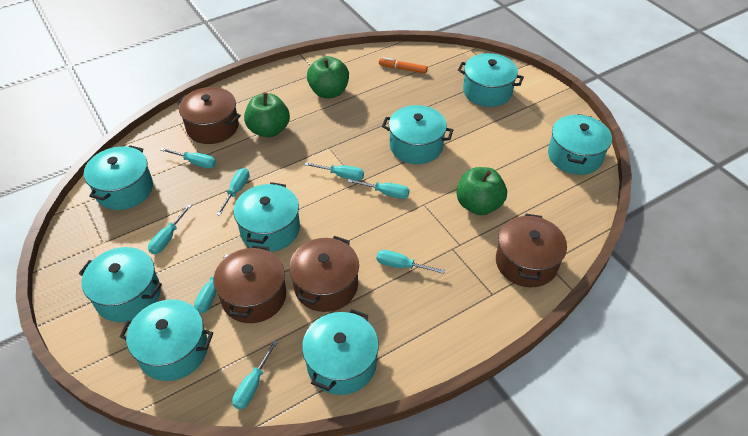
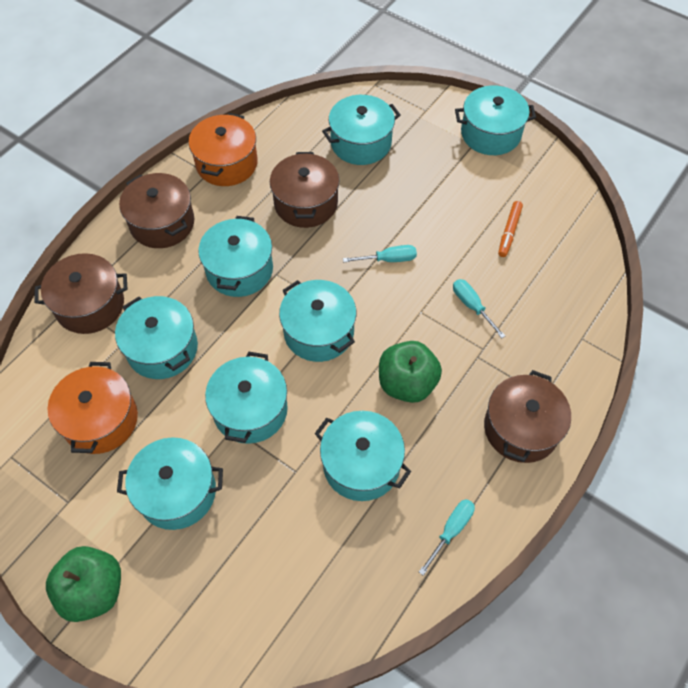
green apple: [244,93,290,138] [307,56,349,98] [457,167,507,215] = 3 -> [46,546,121,622] [379,341,442,403] = 2
orange pot: none = 0 -> [47,362,138,454] [189,113,258,186] = 2
turquoise screwdriver: [148,204,192,254] [160,148,216,168] [194,254,228,314] [216,168,249,216] [232,340,278,410] [304,162,364,181] [348,179,409,199] [377,250,445,274] = 8 -> [343,245,417,262] [419,499,475,576] [453,279,505,338] = 3

